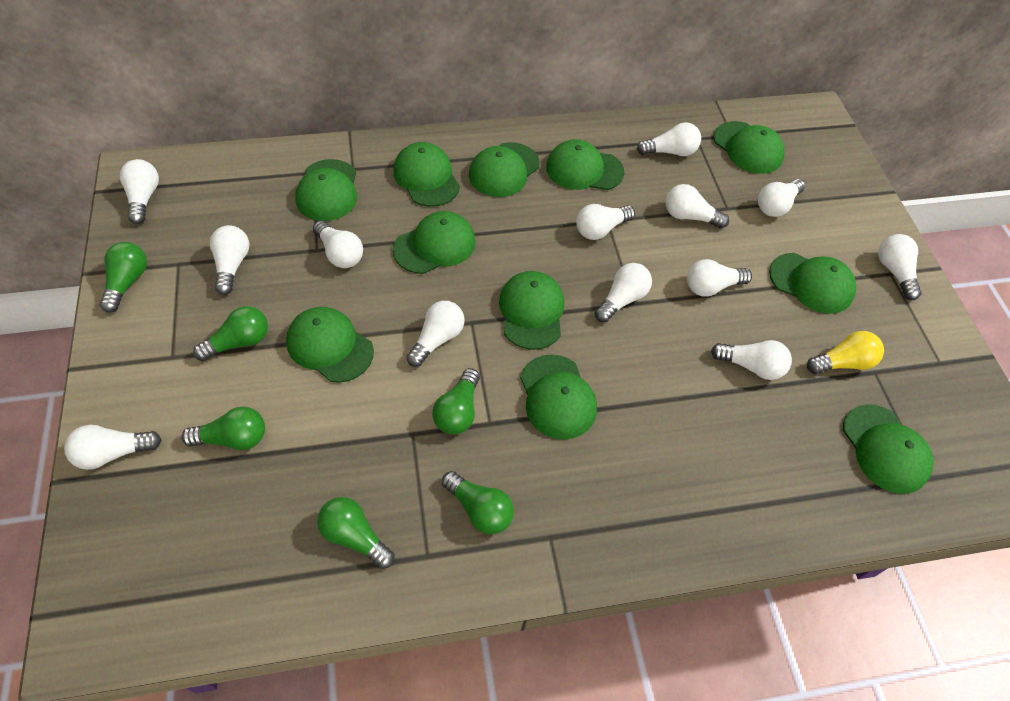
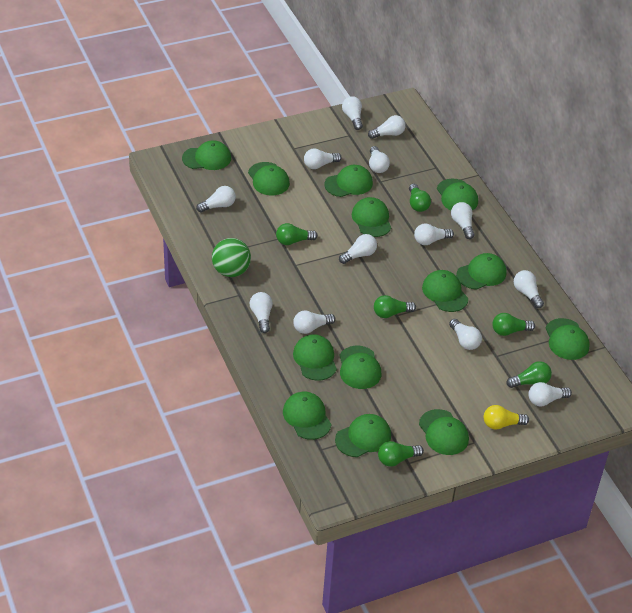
green ball: none = 0 -> [212,238,251,277] = 1
green cap: [286,307,374,383] [295,159,357,221] [393,142,460,207] [393,211,476,274] [469,142,540,197] [499,271,565,350] [520,354,597,440] [546,139,624,190] [713,121,785,174] [769,253,856,314] [843,404,933,494] = 11 -> [182,140,231,170] [248,162,290,195] [283,392,331,440] [293,334,337,381] [325,165,373,197] [335,414,391,457] [340,346,382,389] [352,197,391,237] [419,409,469,455] [422,270,468,312] [437,179,478,210] [456,253,506,290] [546,318,590,360] = 13

